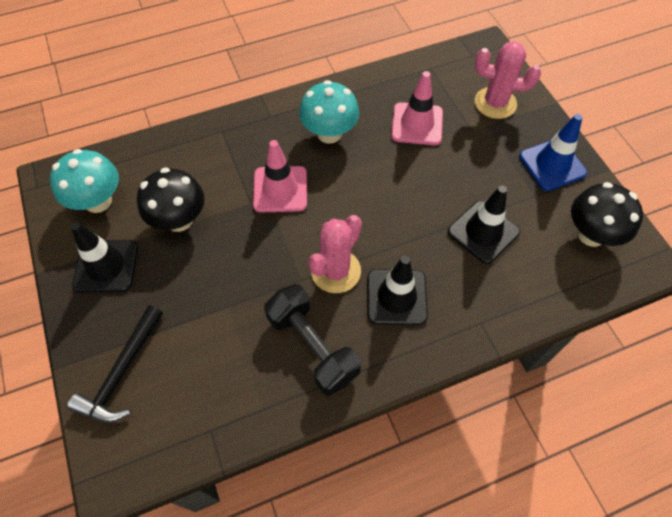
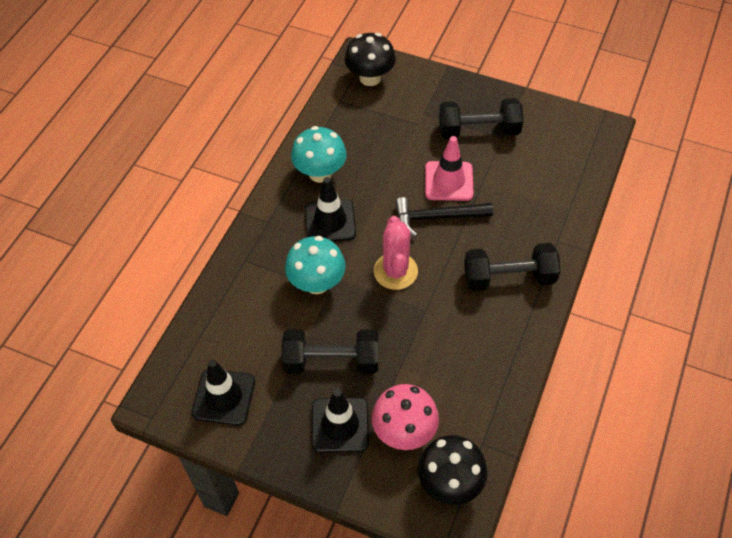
black dumbbell: [264,284,361,396] = 1 -> [282,329,378,374] [439,98,523,139] [464,243,561,291] = 3
blue traffic cone: [519,114,587,191] = 1 -> none = 0
pink cactus: [308,215,362,293] [475,41,541,119] = 2 -> [374,216,418,290] = 1
pink mushroom: none = 0 -> [372,384,439,450] = 1
pink traffic cone: [253,140,307,213] [391,71,443,145] = 2 -> [425,136,474,201] = 1

